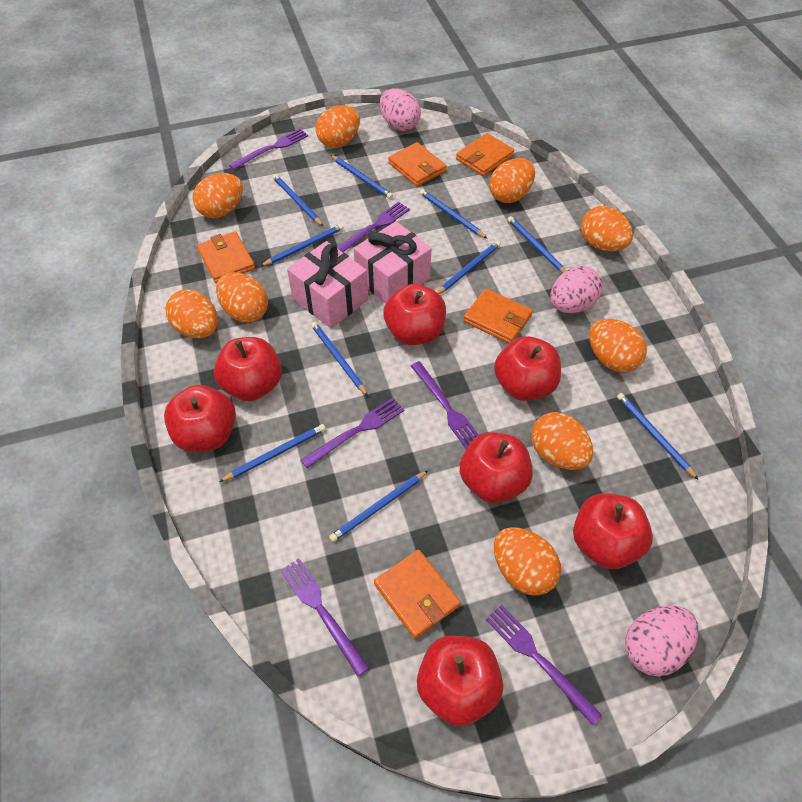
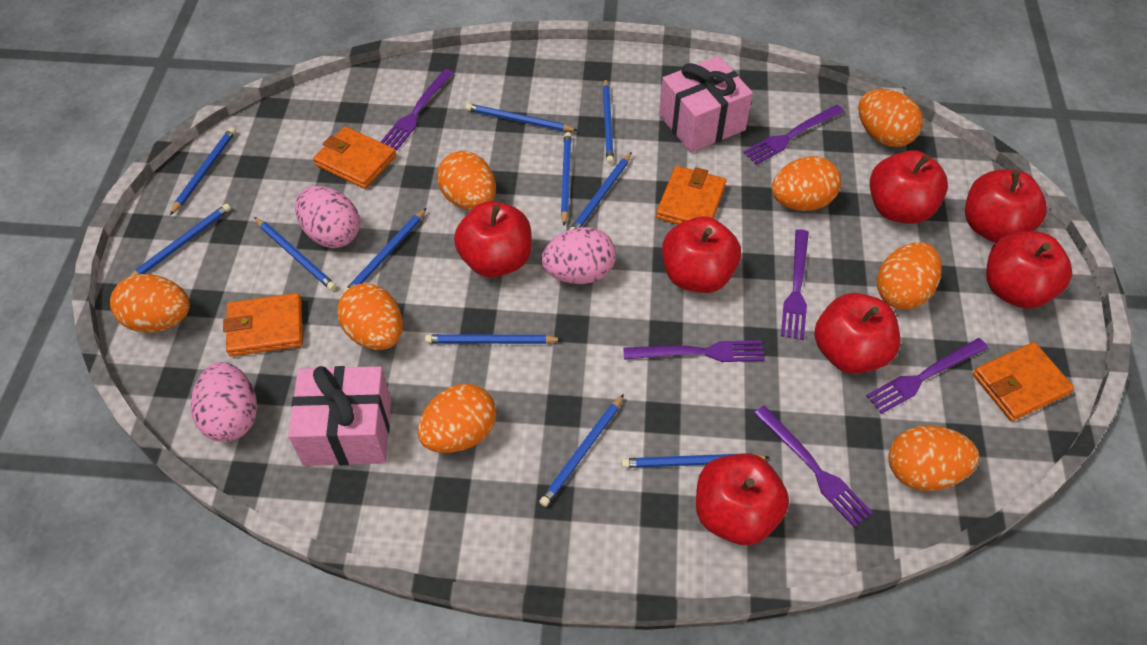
blue pencil: [219,424,326,482] [261,224,344,266] [273,174,323,226] [311,322,368,396] [329,470,429,542] [330,155,393,199] [420,189,487,238] [437,241,501,294] [508,216,566,273] [617,393,698,480] = 10 -> [129,203,231,277] [170,127,236,215] [254,217,336,291] [344,208,427,293] [425,334,563,344] [466,103,578,131] [539,394,624,507] [561,132,572,225] [569,152,632,230] [603,78,614,164] [621,453,770,468] = 11
orange egg: [165,289,218,338] [193,173,243,218] [216,272,268,323] [315,105,360,148] [490,158,535,203] [494,527,561,596] [531,412,593,470] [581,206,633,251] [589,319,647,372] = 9 -> [110,274,190,333] [338,283,403,350] [417,384,496,453] [437,151,496,211] [772,156,841,211] [858,89,923,147] [877,242,942,309] [888,425,979,491] = 8
orange wallet: [197,231,255,283] [374,549,461,639] [388,142,447,187] [456,133,514,176] [463,288,533,344] = 5 -> [223,293,303,357] [313,126,396,189] [656,166,726,224] [973,342,1074,421] = 4

